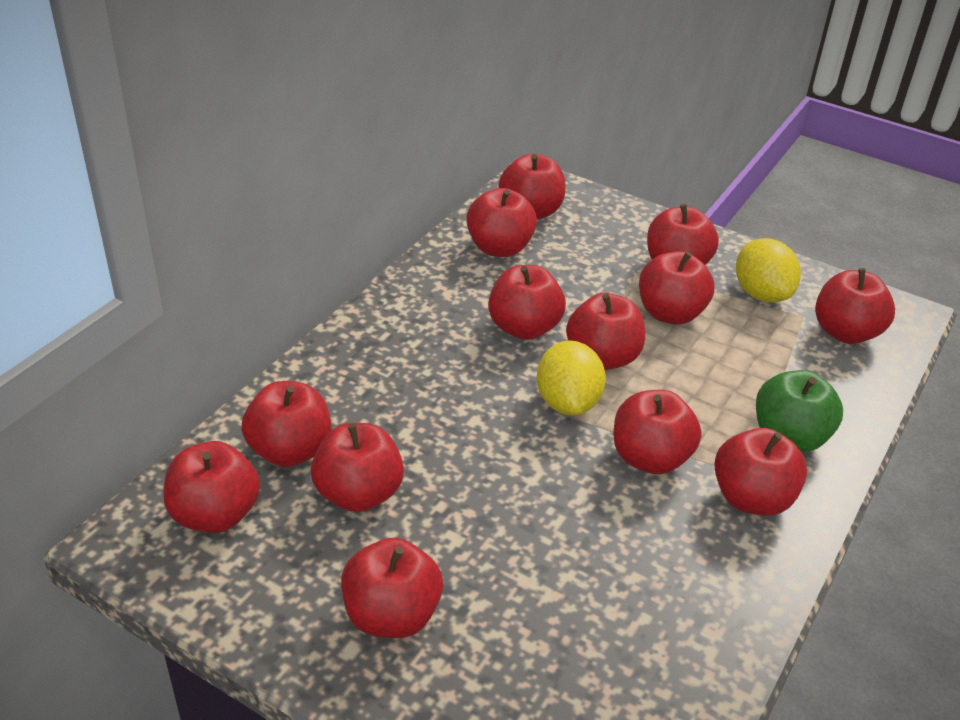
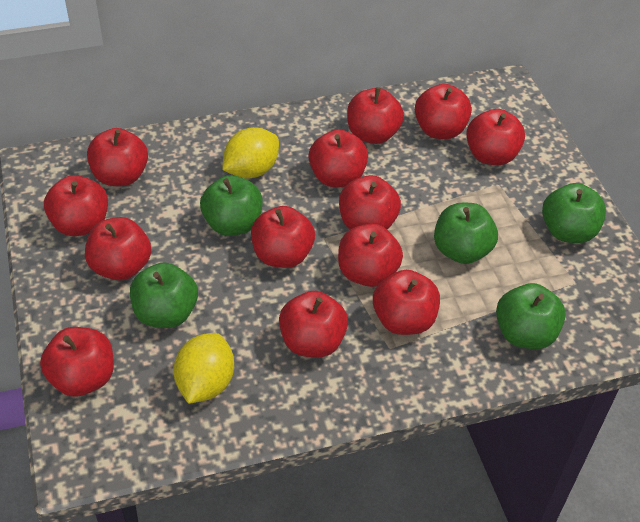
green apple: [756,370,843,453] = 1 -> [130,262,198,328] [200,175,263,236] [434,203,498,264] [496,283,566,349] [542,183,606,243] = 5

